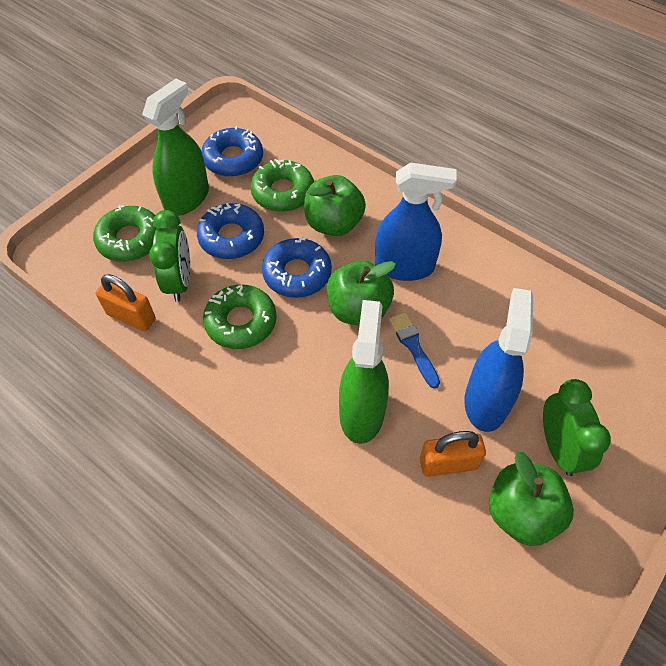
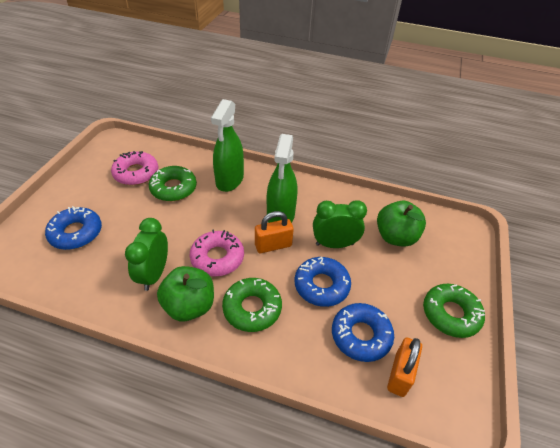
blue brush: [389,312,440,389] = 1 -> none = 0
blue spray bottle: [375,163,457,281] [464,288,533,432] = 2 -> none = 0
green apple: [304,175,366,236] [327,260,396,325] [489,451,574,546] = 3 -> [157,266,214,321] [377,201,426,247] = 2
pink donut: none = 0 -> [111,151,158,185] [190,230,244,277] = 2

